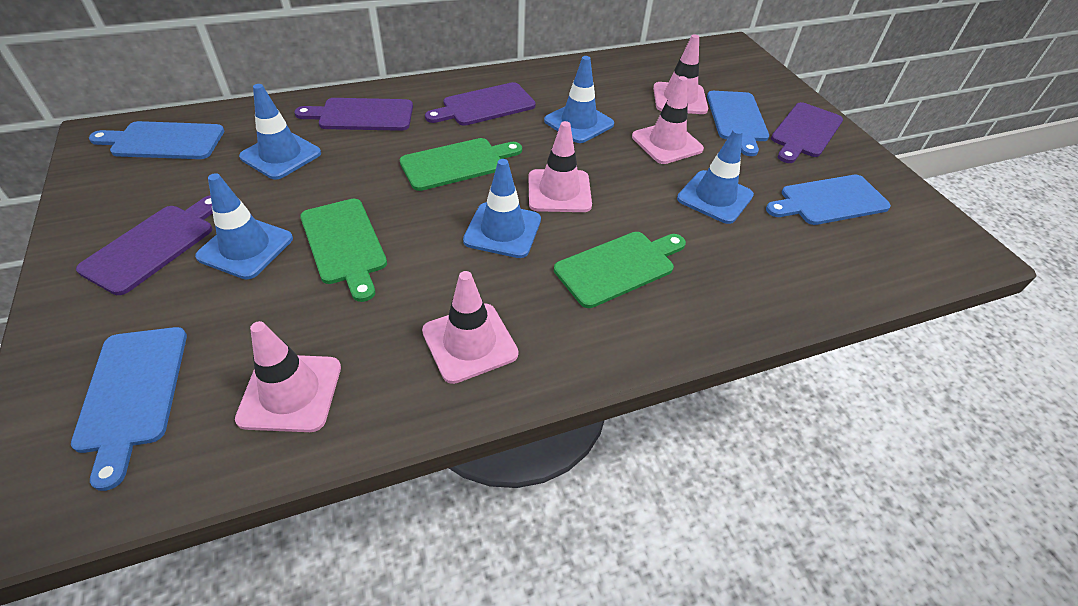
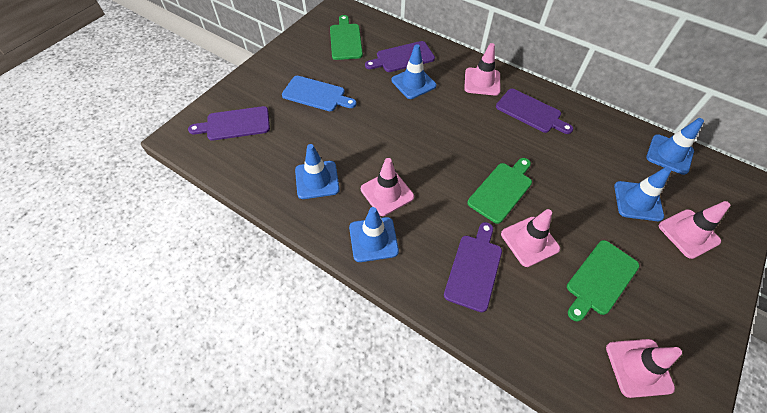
blue cutting board: [71,327,187,491] [89,121,224,159] [707,91,769,156] [766,175,891,225] = 4 -> [282,76,357,111] = 1

